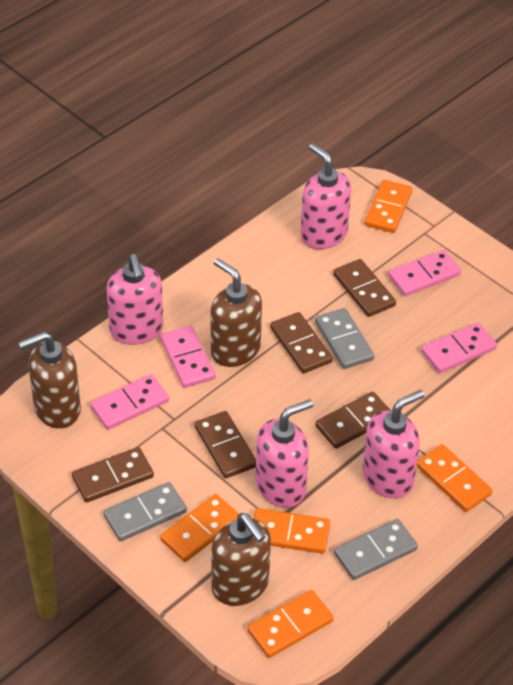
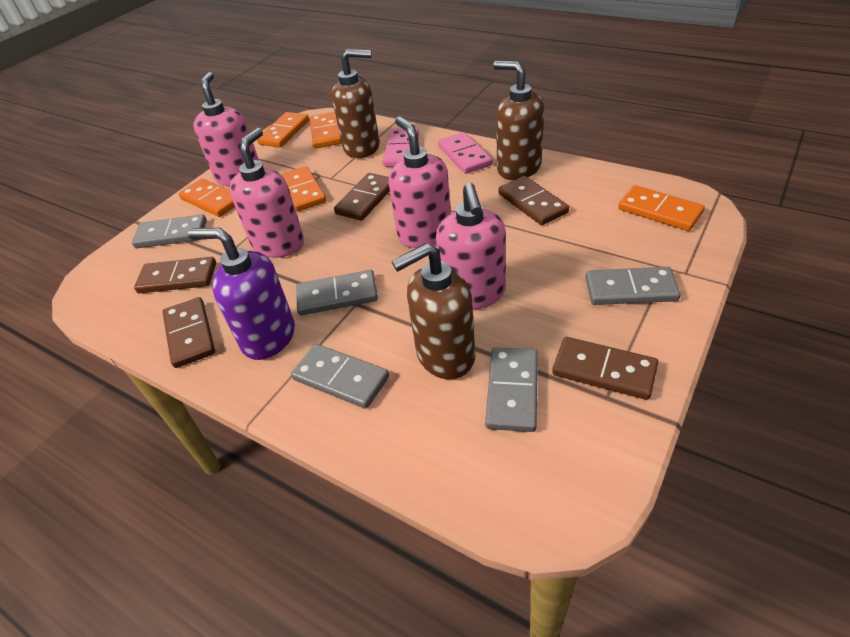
grey domino: [103,482,187,542] [315,308,374,369] [334,519,418,580] = 3 -> [132,214,207,248] [291,344,389,409] [296,270,378,315] [485,347,538,432] [586,267,681,305] = 5
pink domino: [90,374,169,430] [160,326,216,388] [388,250,461,296] [421,323,497,373] = 4 -> [383,128,419,167] [438,132,492,174] = 2
purple soap dispenser: none = 0 -> [188,228,295,360] = 1

